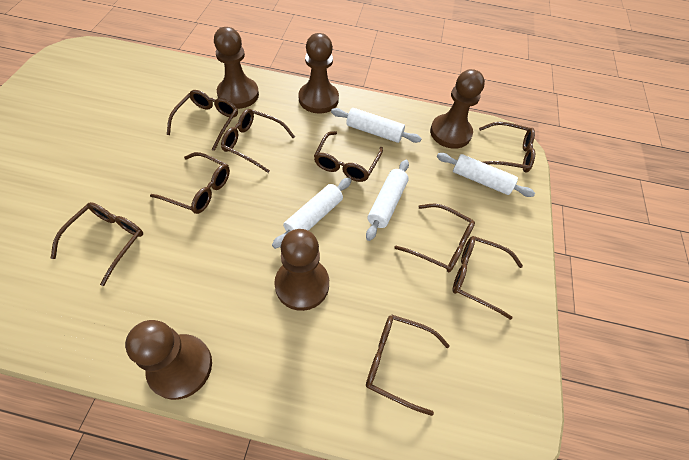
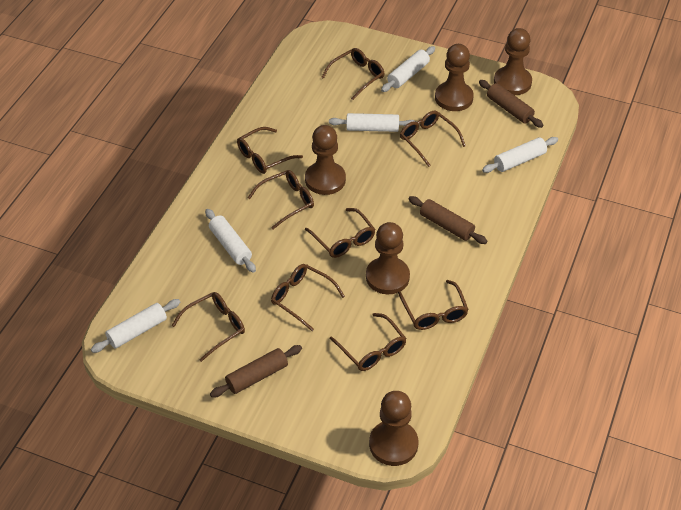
brown rolling pin: none = 0 -> [210,345,302,398] [408,196,487,244] [479,80,543,128] = 3
white rolling pin: [272,178,351,249] [331,108,422,143] [366,160,409,241] [437,153,535,197] = 4 -> [91,299,180,353] [205,209,256,273] [329,113,416,132] [381,46,435,92] [482,137,558,173] = 5

